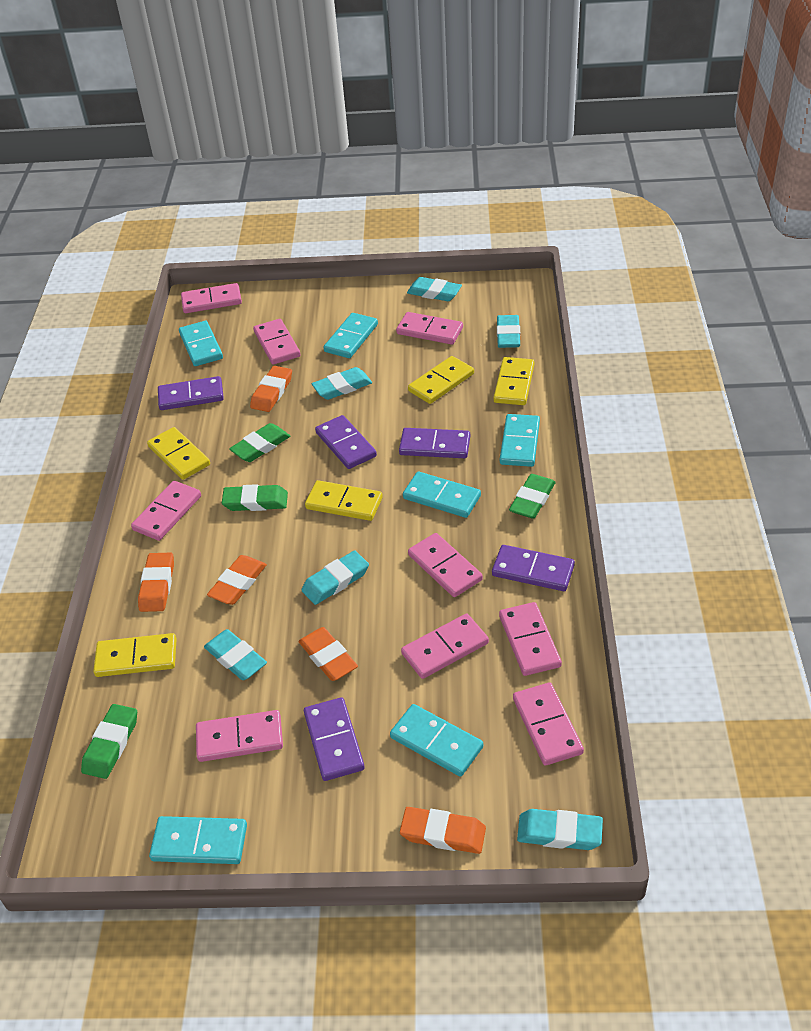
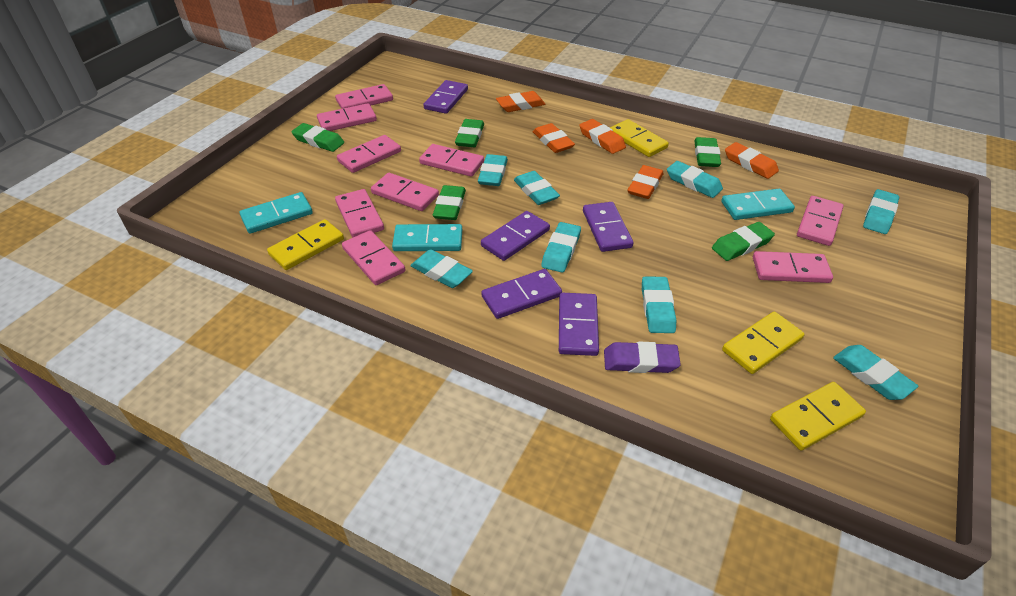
green eraser: [81,704,137,779] [222,484,288,511] [229,423,290,462] [509,474,556,519] = 4 -> [291,123,344,152] [433,185,466,220] [455,119,484,147] [694,137,721,167] [712,222,775,261] = 5
purple eraser: none = 0 -> [604,341,681,373] = 1
turquoise domino: [149,816,247,864] [179,321,223,366] [324,313,378,358] [390,704,483,777] [403,472,481,518] [500,414,540,467] = 6 -> [239,192,313,234] [392,224,462,251] [721,189,795,220] = 3
turquoise eraser: [204,629,267,680] [302,551,369,605] [312,367,372,400] [407,277,462,301] [497,315,520,348] [517,809,603,850] = 6 -> [410,249,473,288] [478,154,508,186] [514,171,560,205] [541,222,581,273] [642,276,676,333] [667,161,723,198] [833,345,918,400] [863,189,899,234] = 8
yellow domino: [93,633,177,677] [147,427,210,480] [305,480,383,521] [408,356,474,404] [493,357,534,405] = 5 -> [267,219,344,270] [610,119,669,157] [722,312,805,374] [770,382,866,451] = 4

